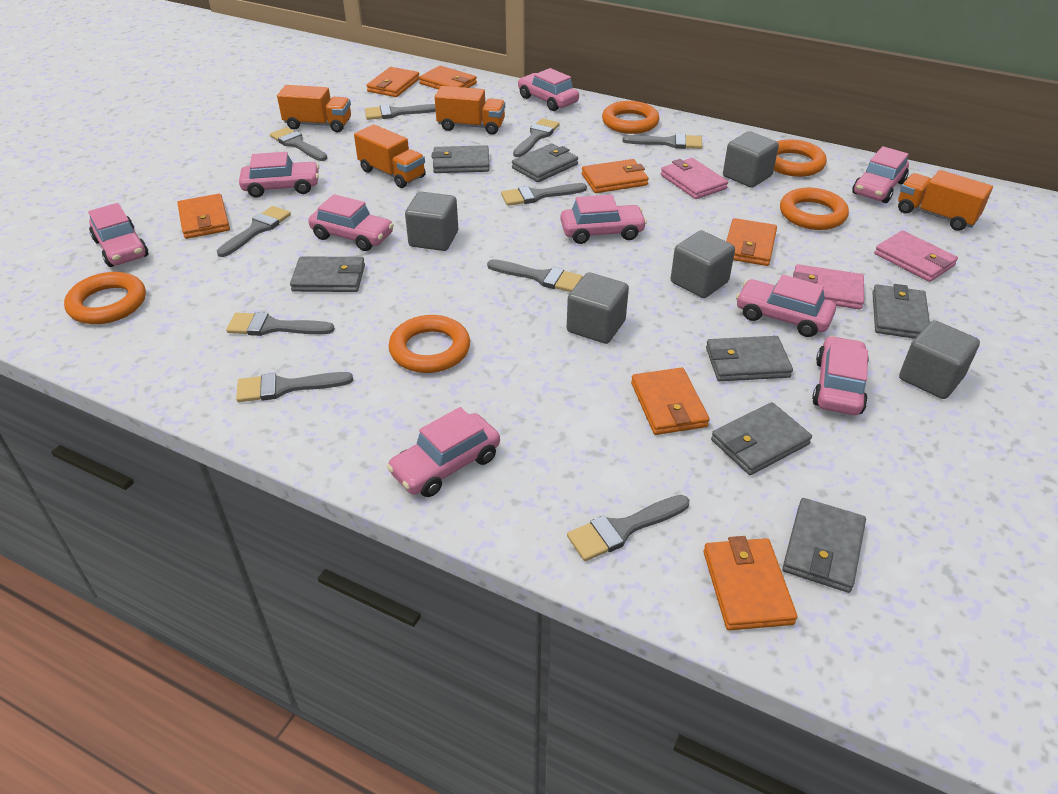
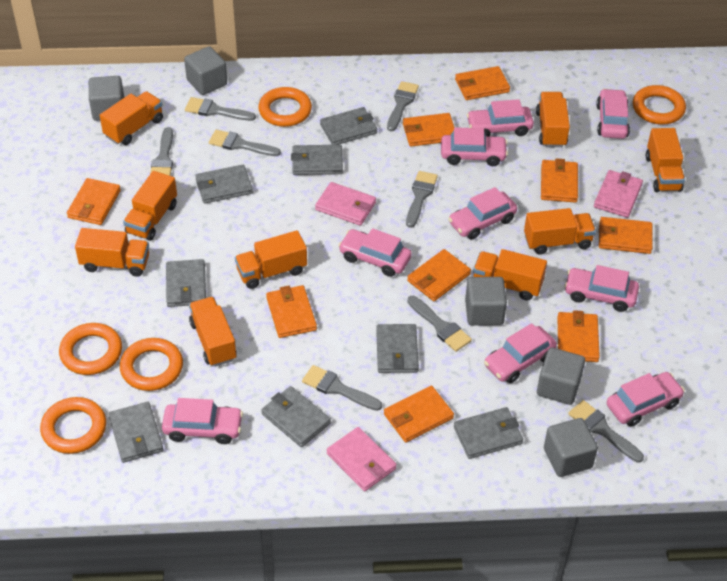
grey brush: [217,206,291,257] [226,312,335,336] [236,372,353,402] [270,127,327,161] [365,104,436,120] [487,259,583,292] [501,183,587,206] [513,118,560,157] [567,495,689,561] [622,133,702,149] = 10 -> [150,127,173,176] [185,97,256,121] [209,130,281,156] [302,365,382,411] [387,81,419,132] [406,171,438,228] [407,296,472,352] [568,400,644,463] = 8
grey wallet: [290,256,365,292] [432,145,490,173] [512,143,578,182] [706,336,793,381] [711,402,812,475] [782,498,866,593] [872,284,930,339] = 7 -> [109,402,164,463] [166,259,206,307] [195,165,253,204] [261,386,331,447] [291,145,343,175] [320,107,377,145] [376,324,419,373] [454,407,523,459] = 8
orange truck: [277,85,351,132] [354,124,426,188] [435,86,505,135] [898,170,993,231] = 4 -> [75,228,149,277] [100,91,163,145] [123,171,177,241] [189,297,237,367] [235,230,307,289] [473,249,547,301] [524,208,596,254] [536,92,570,147] [646,128,685,192] = 9
orange wallet: [177,194,230,239] [366,67,419,97] [419,66,477,90] [582,159,649,193] [631,367,710,435] [703,536,797,630] [726,218,777,266] = 7 -> [67,178,121,225] [266,285,317,338] [384,386,454,443] [403,113,455,147] [407,249,471,301] [455,66,510,100] [541,158,578,203] [557,310,600,362] [599,217,652,254] = 9

